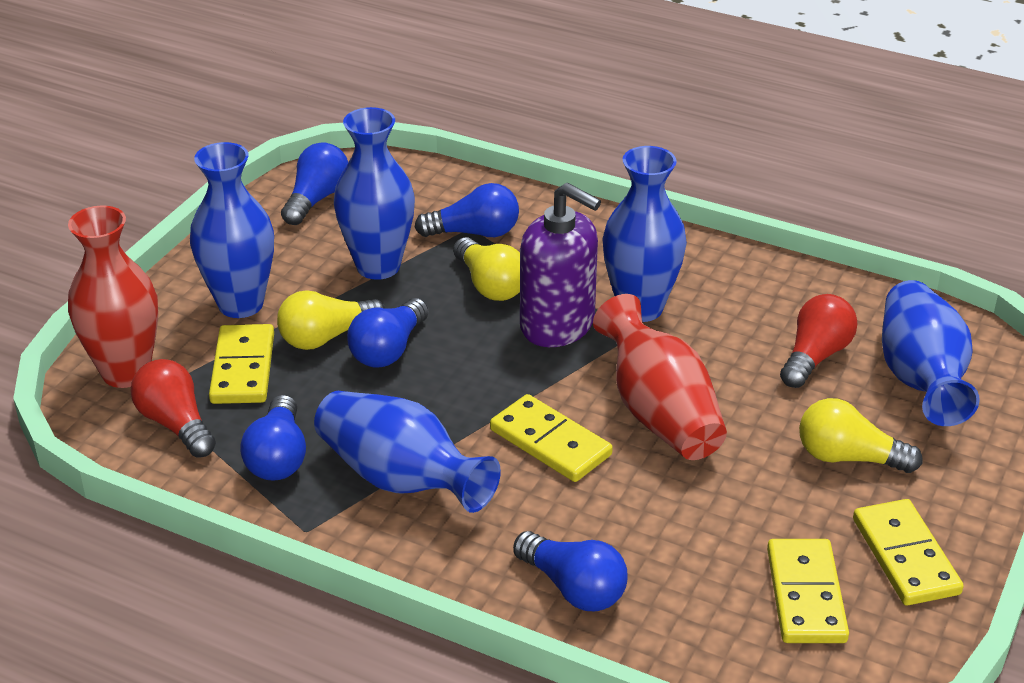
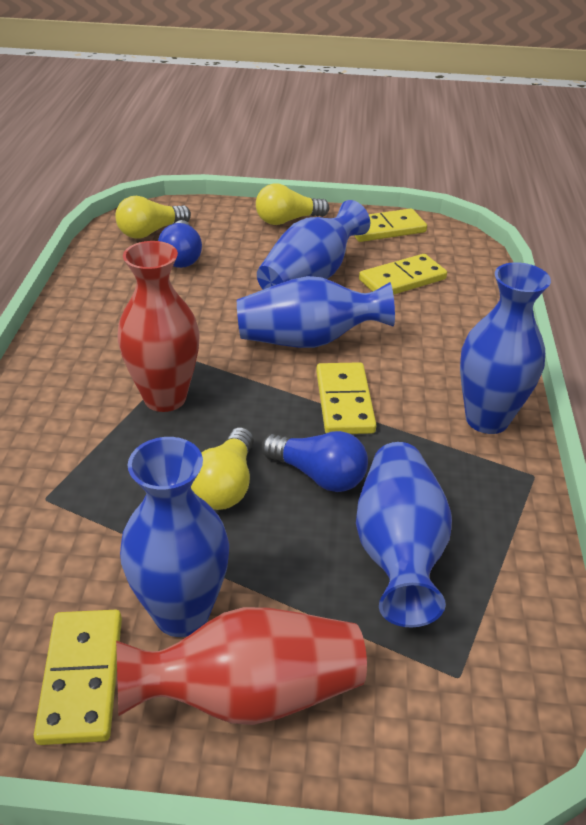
blue light bulb: [240,395,306,481] [281,142,348,225] [347,298,429,367] [414,183,519,237] [513,531,627,611] = 5 -> [158,220,202,268] [261,431,368,492] = 2
purple soap dispenser: [520,183,601,347] = 1 -> none = 0
red light bulb: [130,359,216,458] [780,294,857,388] = 2 -> none = 0

